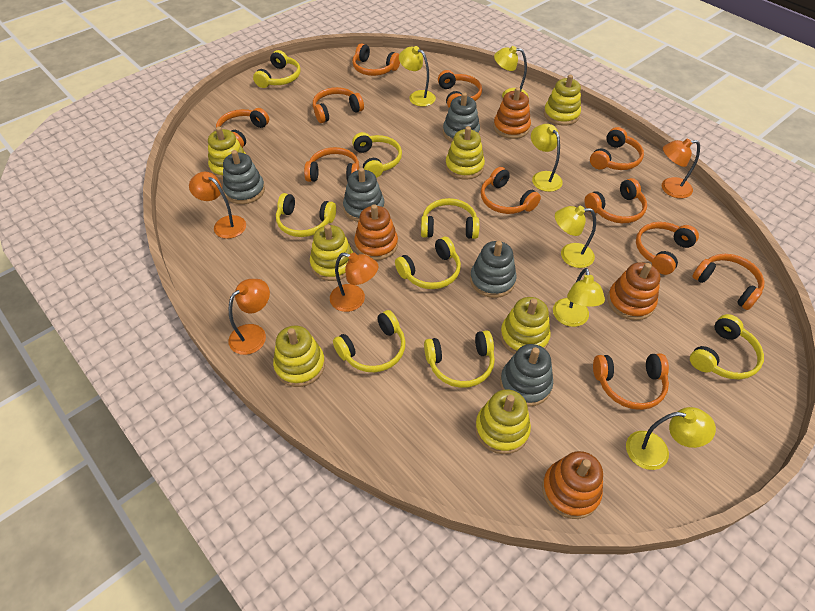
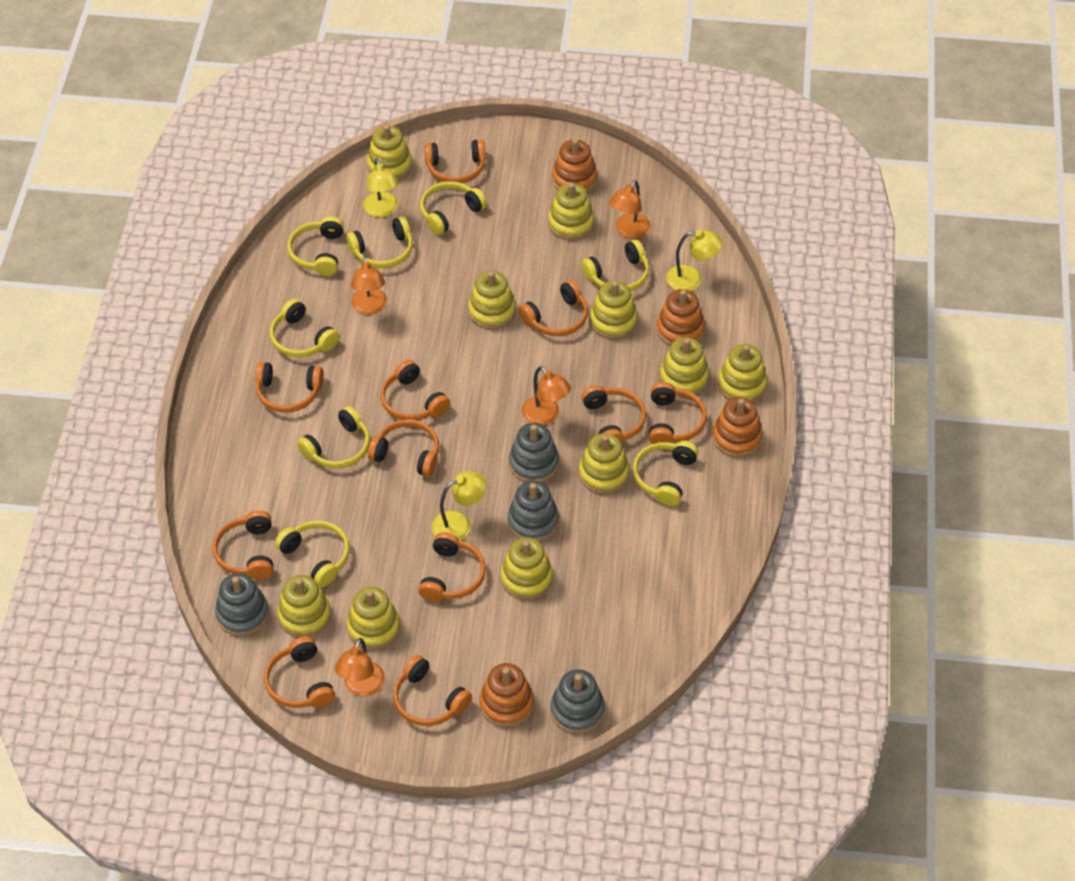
grey stacking toy: [223,150,265,204] [343,168,385,222] [443,92,480,142] [470,241,517,298] [500,344,553,407] = 5 -> [215,573,269,636] [508,481,559,541] [509,423,559,482] [550,669,605,734] = 4
yellow lamp: [399,46,436,106] [494,46,529,98] [531,124,563,192] [553,268,605,327] [555,206,596,268] [626,407,716,470] = 6 -> [363,158,399,217] [432,471,487,541] [666,230,722,291] = 3
yellow stacking toy: [208,126,246,179] [273,325,325,387] [310,224,353,281] [445,126,485,180] [475,389,531,454] [500,297,551,354] [544,75,581,126] = 7 -> [277,575,331,638] [347,587,400,650] [367,125,412,180] [468,271,516,329] [501,537,553,600] [548,183,594,240] [579,433,629,494] [590,281,638,339] [660,337,709,397] [718,344,767,402] = 10

